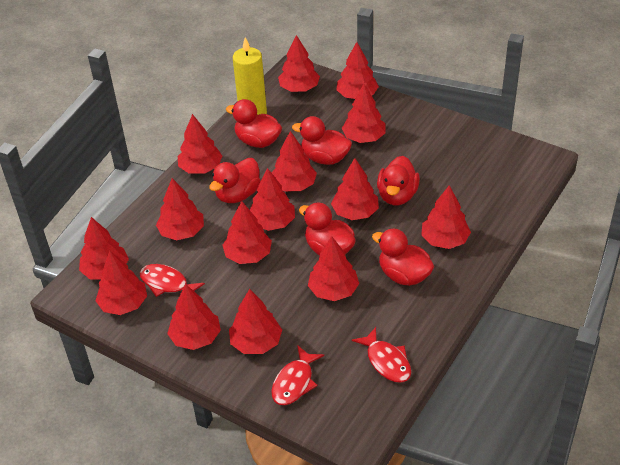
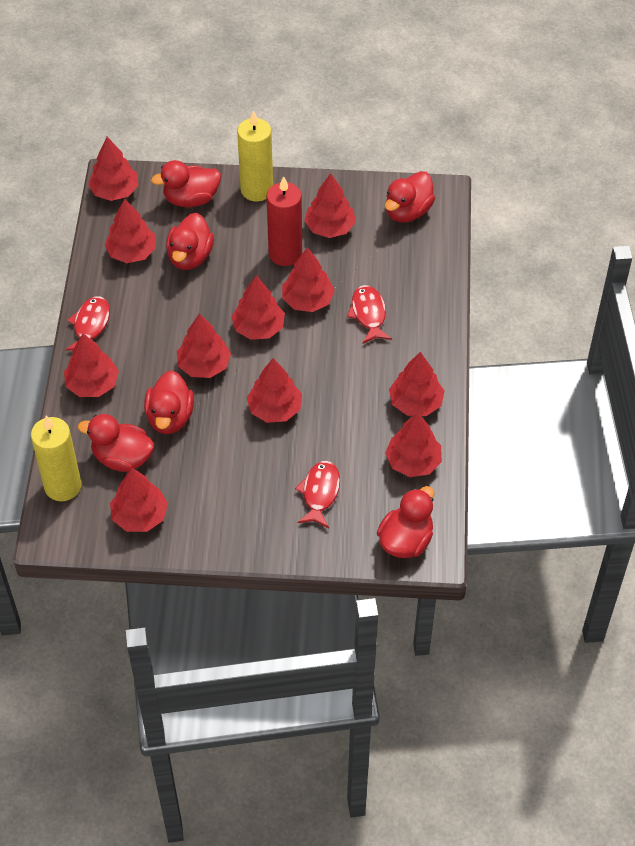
red candle: none = 0 -> [266,176,302,266] = 1
red tree: [79,217,129,280] [95,251,147,315] [156,178,204,240] [167,284,221,350] [178,114,222,174] [222,201,272,264] [229,289,282,354] [250,168,295,231] [271,131,317,191] [278,35,320,92] [308,236,359,301] [331,158,379,220] [336,42,379,99] [342,84,386,143] [421,185,471,249] = 15 -> [64,333,119,397] [88,137,139,201] [105,198,156,263] [110,468,168,532] [177,313,231,378] [231,275,285,340] [247,358,302,423] [282,247,335,312] [304,173,356,238] [385,412,442,477] [389,352,444,416] = 11
yellow candle: [233,37,267,115] = 1 -> [31,416,81,501] [237,111,273,201] = 2

